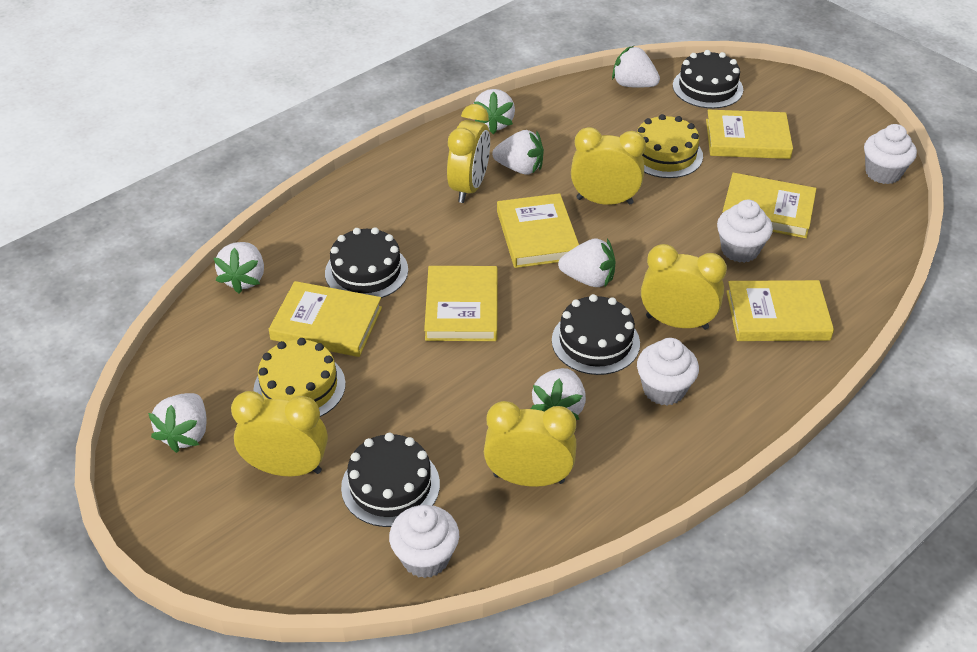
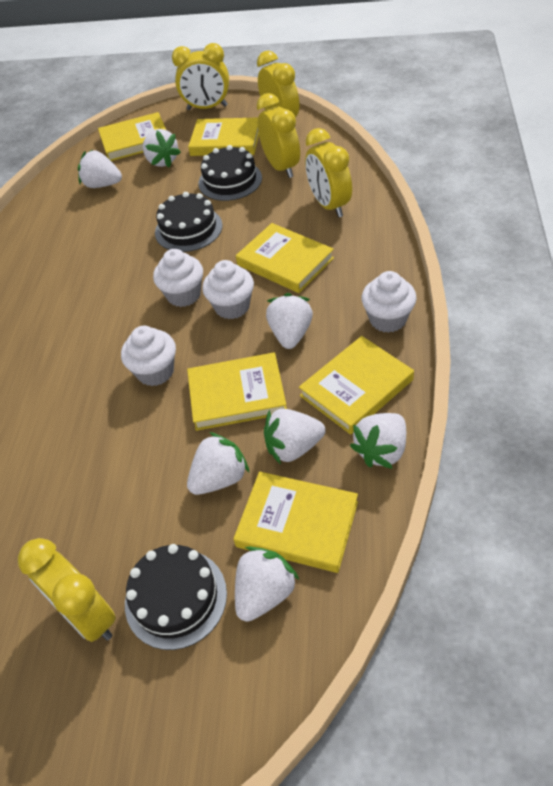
black cake: [325,227,408,298] [341,433,440,527] [552,294,640,375] [673,50,743,109] = 4 -> [125,544,227,650] [155,192,222,252] [198,145,262,201] = 3
yellow cake: [253,338,346,417] [637,114,703,178] = 2 -> none = 0

